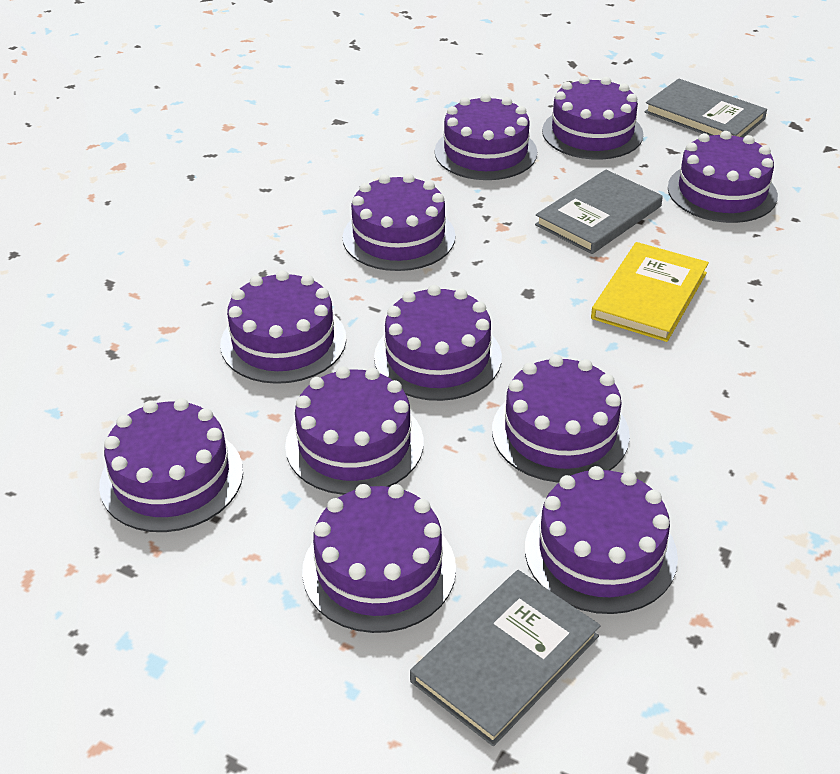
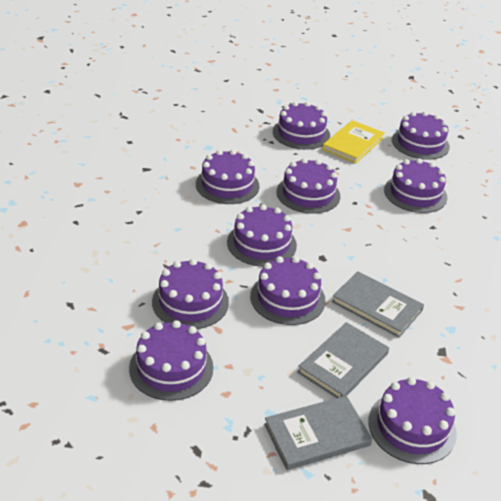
purple cake: [99,398,243,532] [220,270,346,384] [285,366,424,495] [302,484,456,633] [343,173,455,271] [374,285,502,401] [435,94,537,180] [492,355,630,482] [525,466,678,614] [542,76,643,159] [668,131,778,223] = 11 -> [129,320,213,401] [152,259,229,329] [196,150,259,204] [227,204,297,267] [250,256,325,325] [273,102,330,150] [276,158,340,214] [368,377,457,464] [384,158,447,213] [392,111,450,160] = 10

